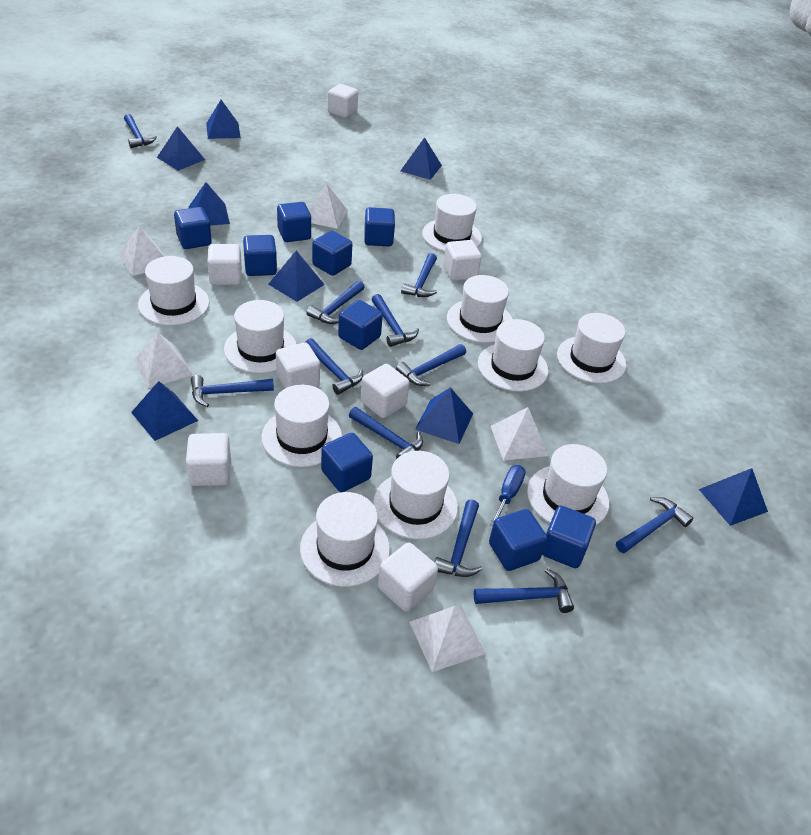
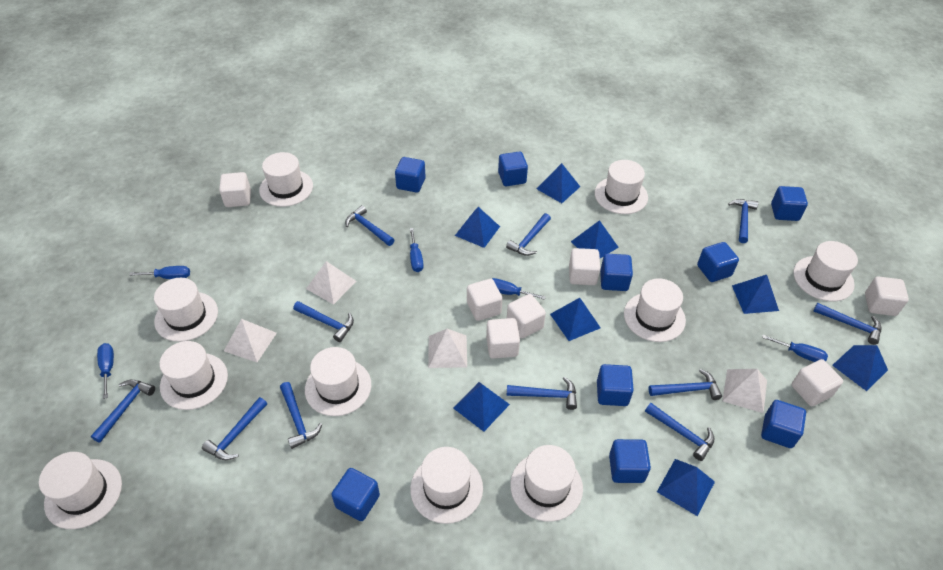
blue screwdriver: [490,465,526,526] = 1 -> [97,343,114,399] [129,266,190,279] [410,228,424,272] [492,278,546,300] [762,335,828,362] = 5
white pyramid: [119,226,165,276] [134,332,193,388] [309,183,348,229] [409,605,486,672] [491,407,548,461] = 5 -> [224,319,277,362] [306,261,357,305] [428,329,467,368] [722,369,767,413] = 4

